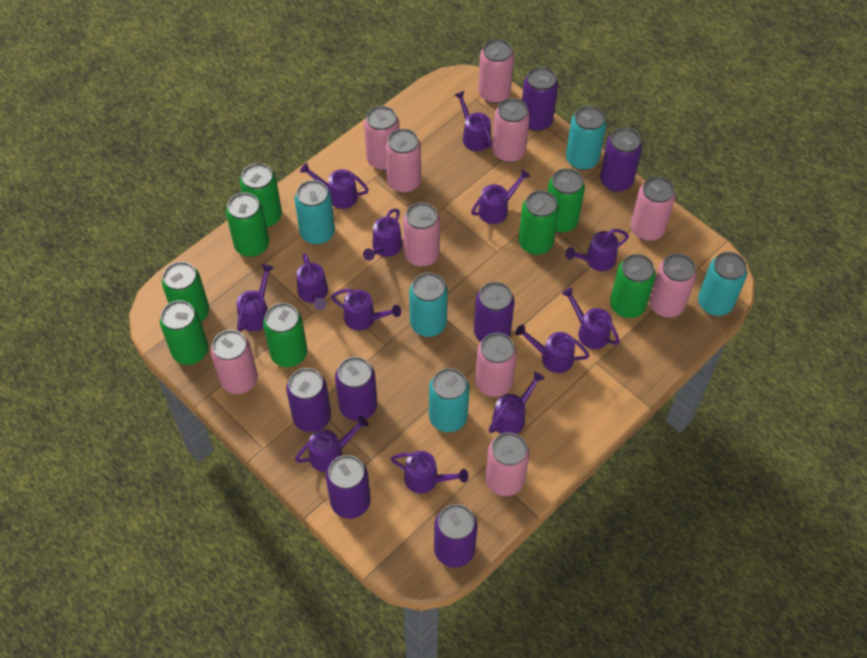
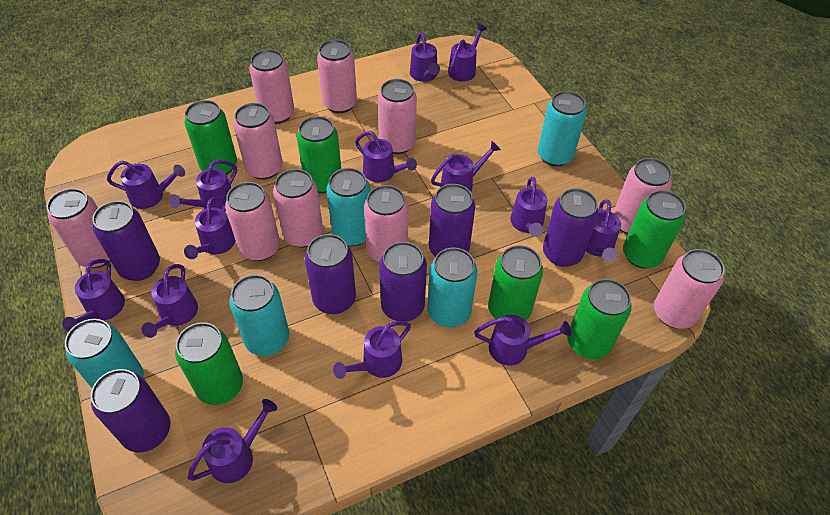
green can: [160,300,208,365] [162,262,209,322] [226,192,269,257] [240,163,282,227] [263,303,307,367] [518,190,559,255] [547,168,585,233] [610,254,656,318] = 8 -> [175,322,243,405] [184,100,237,175] [297,116,341,193] [488,245,543,320] [567,279,632,359] [623,190,686,269] = 6
purple can: [286,368,331,432] [326,455,371,519] [335,357,377,421] [434,504,478,568] [474,282,514,342] [522,67,558,131] [600,127,642,192] = 7 -> [91,369,170,453] [92,201,160,281] [305,234,356,314] [379,242,427,322] [429,184,475,257] [543,188,599,267] = 6
purple watering can: [236,264,274,332] [295,416,369,472] [296,253,328,310] [300,163,369,209] [331,289,401,331] [363,209,402,260] [390,451,468,493] [455,91,492,151] [471,169,531,224] [489,371,545,434] [515,324,590,373] [562,287,620,349] [565,229,629,271] = 13 -> [62,259,125,332] [107,161,185,209] [142,264,198,338] [169,160,237,209] [184,197,236,259] [188,399,277,483] [333,321,411,379] [355,131,417,182] [410,32,440,82] [431,141,501,192] [448,24,487,82] [474,315,571,366] [510,177,547,237] [586,199,621,262] = 14

